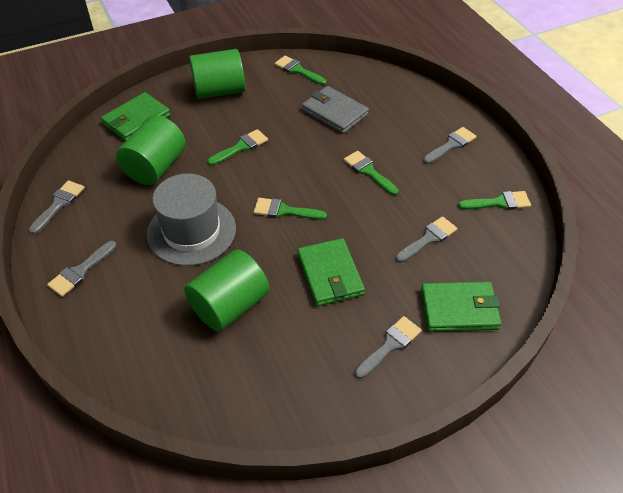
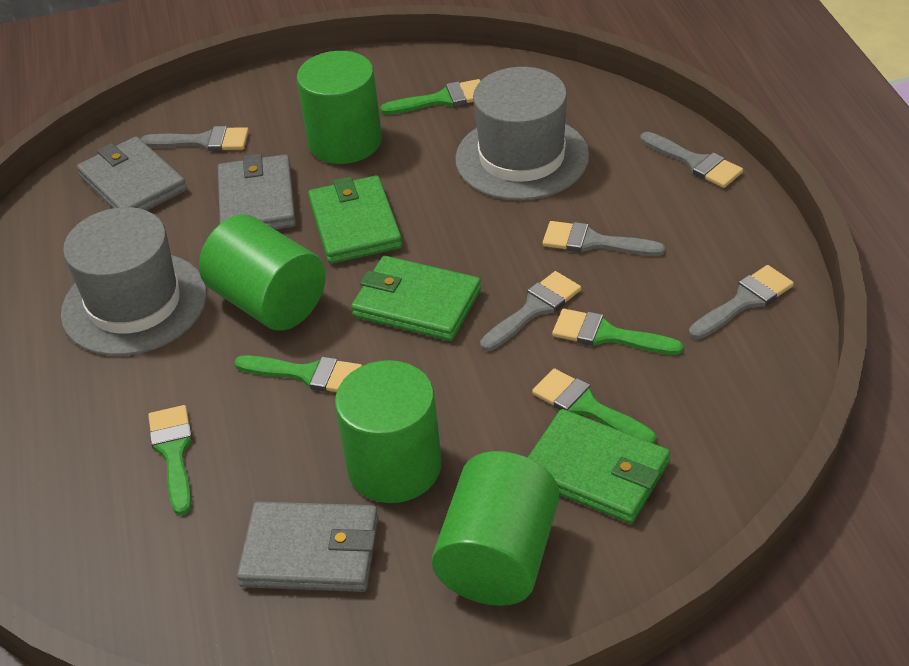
green cylinder: [116,115,186,185] [184,249,269,332] [189,49,245,99] = 3 -> [199,214,326,331] [297,51,382,164] [335,360,442,503] [432,451,559,606] = 4
grey hat: [147,173,236,266] = 1 -> [61,207,207,356] [455,67,589,201] = 2
grey wallet: [302,86,369,134] = 1 -> [77,136,187,211] [218,154,296,230] [237,502,378,592] = 3

